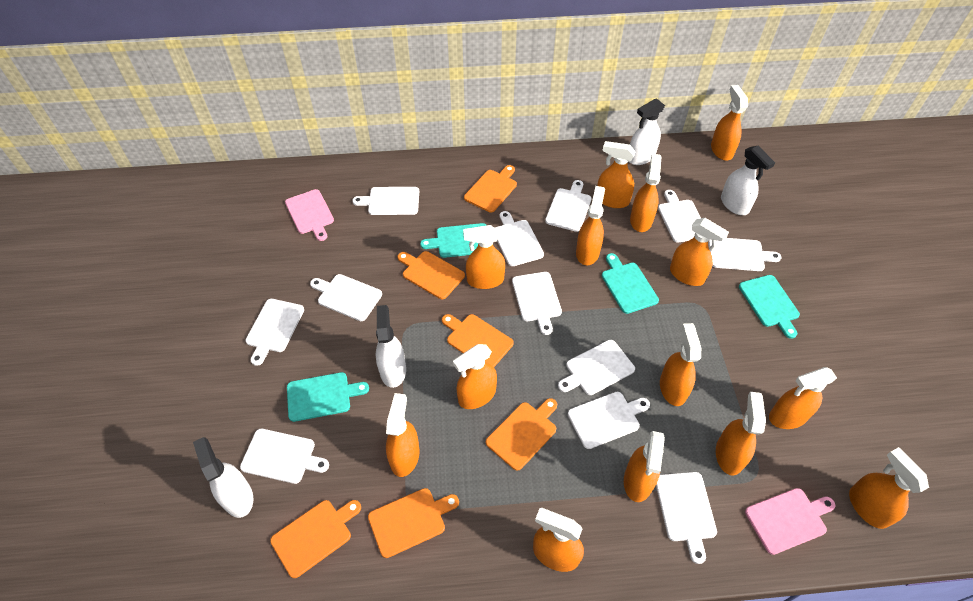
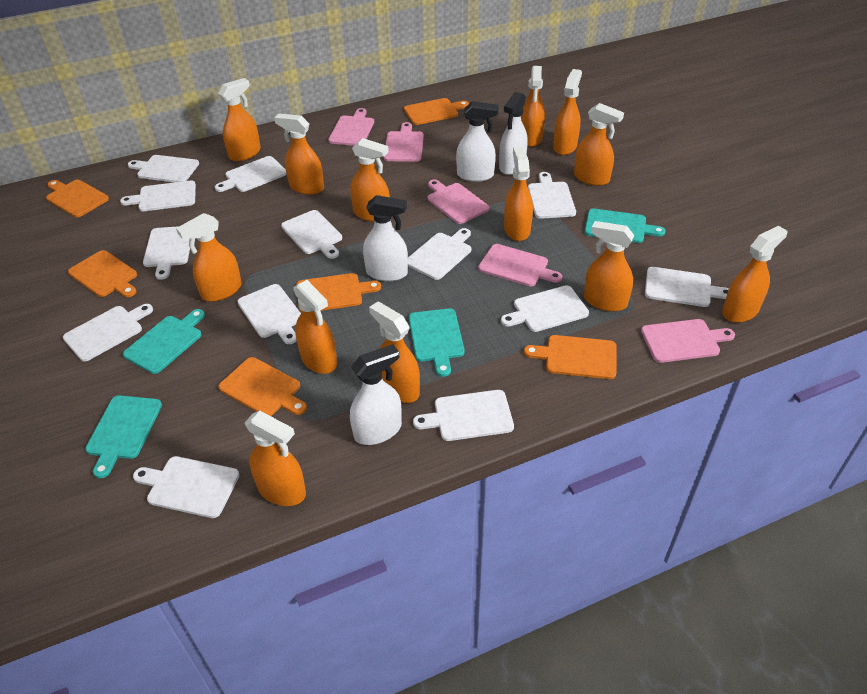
orange spray bottle: [386,393,419,477] [453,344,497,409] [463,225,505,289] [533,508,584,572] [576,186,605,265] [597,141,636,208] [624,431,665,502] [630,154,661,232] [660,323,701,406] [670,218,729,286] [711,85,748,161] [716,392,766,475] [769,367,837,429] [849,447,929,529] = 14 -> [176,213,242,302] [218,78,261,161] [245,411,306,506] [274,114,324,195] [293,280,337,374] [350,138,390,222] [369,302,420,403] [504,147,533,241] [521,66,545,147] [553,69,582,155] [574,103,624,186] [584,221,634,312] [722,226,787,323] = 13
pink cutting board: [285,189,334,241] [745,488,835,555] = 2 -> [328,108,374,146] [384,122,424,162] [428,180,489,224] [478,244,562,287] [641,319,735,363] = 5
white cutting board: [240,429,329,484] [246,299,304,366] [310,274,382,321] [352,187,419,215] [495,211,544,266] [512,272,562,335] [545,180,592,232] [558,340,635,395] [568,392,650,449] [656,472,717,564] [658,190,701,243] [708,238,781,271] = 12 -> [63,304,153,362] [120,181,196,211] [128,155,199,182] [133,456,239,518] [143,226,190,280] [215,156,287,192] [237,284,301,344] [281,210,342,259] [408,228,471,280] [413,390,514,441] [501,285,589,332] [528,172,576,219] [645,267,729,307] = 13

